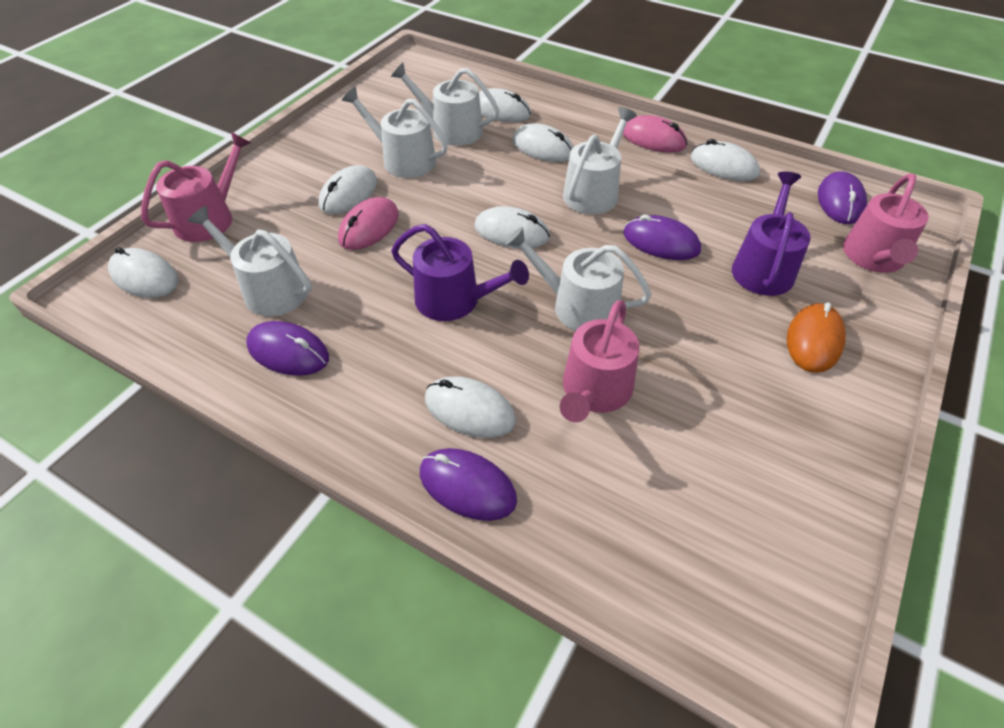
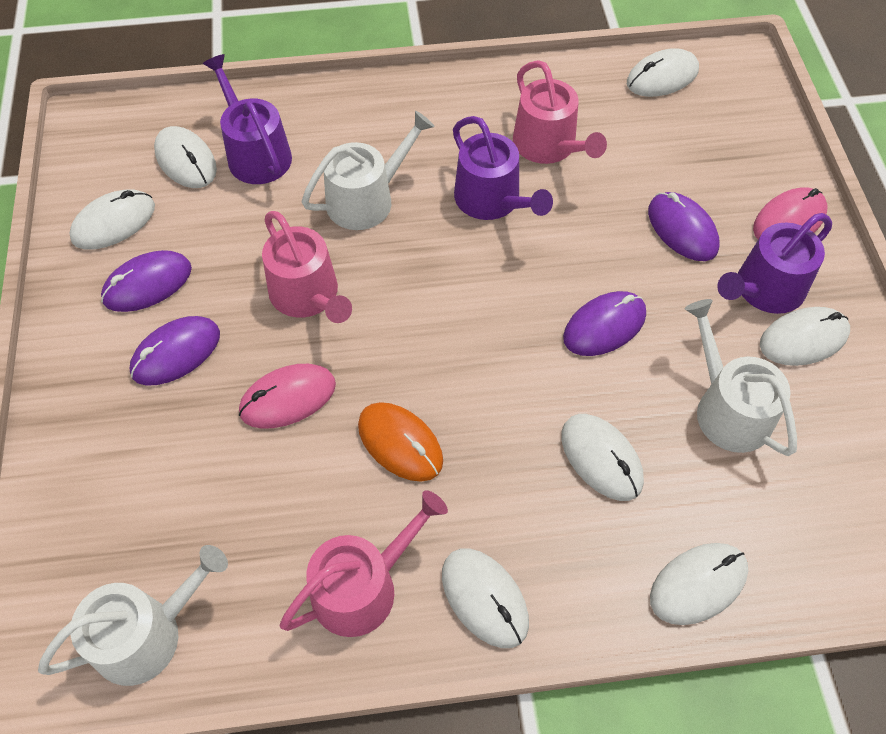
purple watering can: [391,224,529,321] [732,172,811,296] = 2 -> [203,54,292,184] [453,116,553,220] [717,213,832,314] = 3
white watering can: [188,206,312,316] [342,87,448,178] [391,63,499,146] [505,226,652,331] [563,107,637,214] = 5 -> [38,545,228,686] [302,111,435,230] [685,299,797,456] = 3

